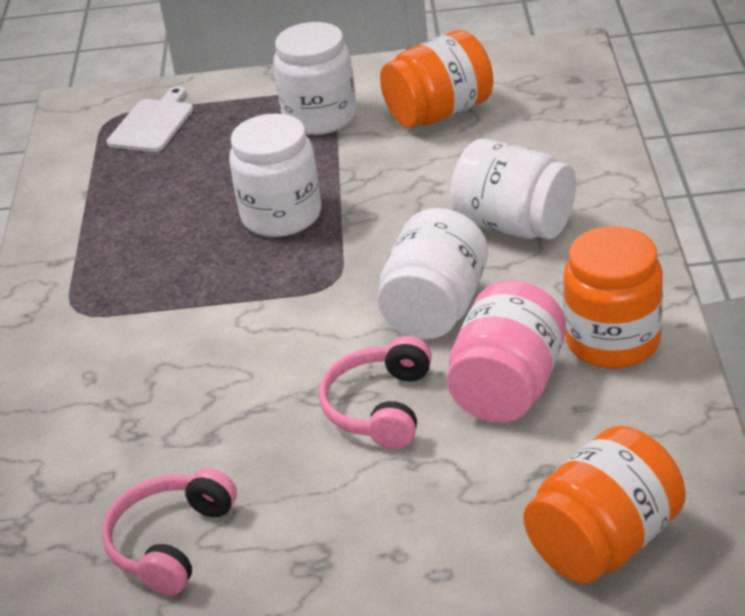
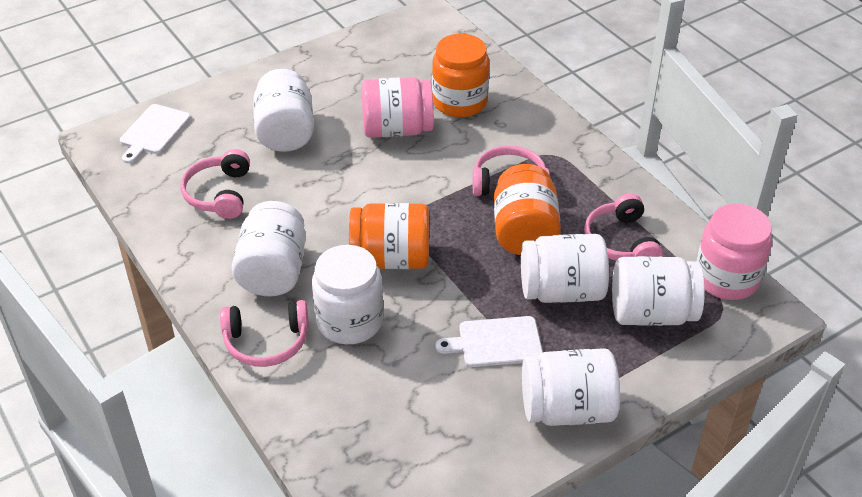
pink headphones: [102,468,237,595] [319,336,432,449] = 2 -> [181,149,250,219] [220,300,309,367] [473,146,550,196] [584,193,663,261] = 4
pink jar: [447,280,566,423] = 1 -> [361,77,434,138] [697,204,772,300] = 2
white cutting board: [107,86,193,152] = 1 -> [120,104,191,164] [436,316,543,367] = 2
white jar: [229,114,321,237] [273,22,357,135] [378,208,488,339] [450,139,576,239] = 4 -> [232,201,306,296] [253,69,314,152] [312,245,383,344] [521,234,609,303] [522,348,620,426] [612,256,705,326] = 6

